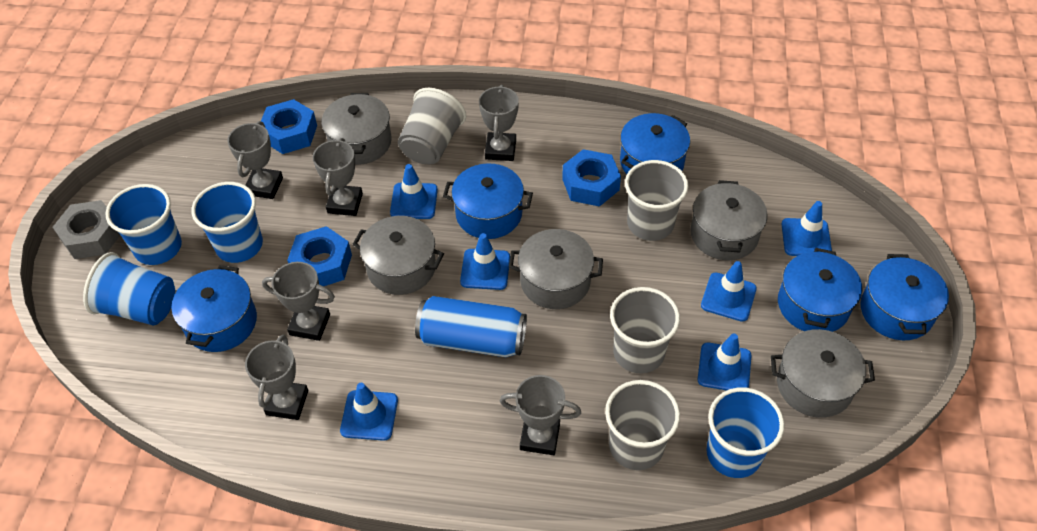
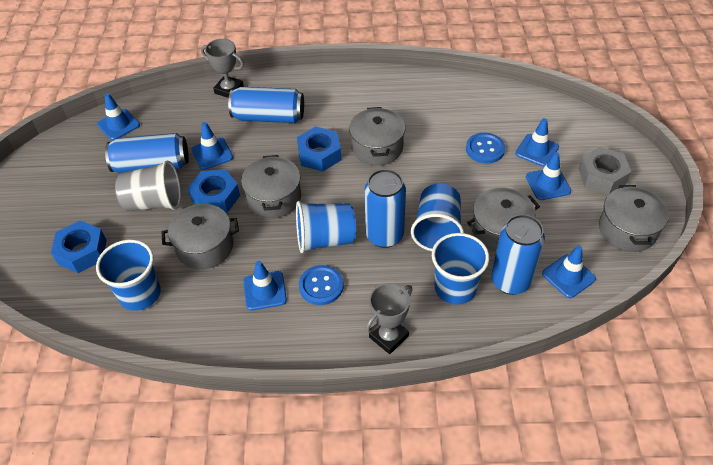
blue button: none = 0 -> [299,265,344,305] [466,133,505,164] = 2
blue can: [415,296,527,357] = 1 -> [105,133,189,173] [228,87,304,123] [365,169,406,248] [492,214,545,295] = 4
blue pot: [172,265,257,352] [443,163,533,239] [620,113,690,174] [778,248,862,332] [860,254,949,340] = 5 -> none = 0
grey cup: [398,88,466,164] [605,380,680,470] [610,287,680,374] [625,160,688,241] = 4 -> [115,161,181,211] = 1
grey trophy: [227,121,283,199] [245,335,308,420] [262,262,335,341] [312,138,363,216] [479,85,519,161] [500,375,581,455] = 6 -> [201,39,244,98] [365,283,413,354] = 2

